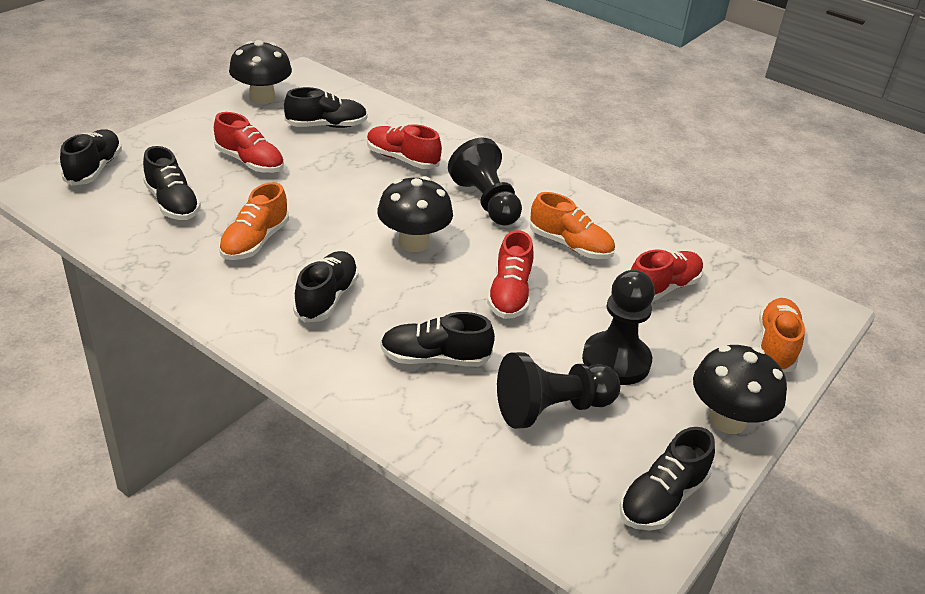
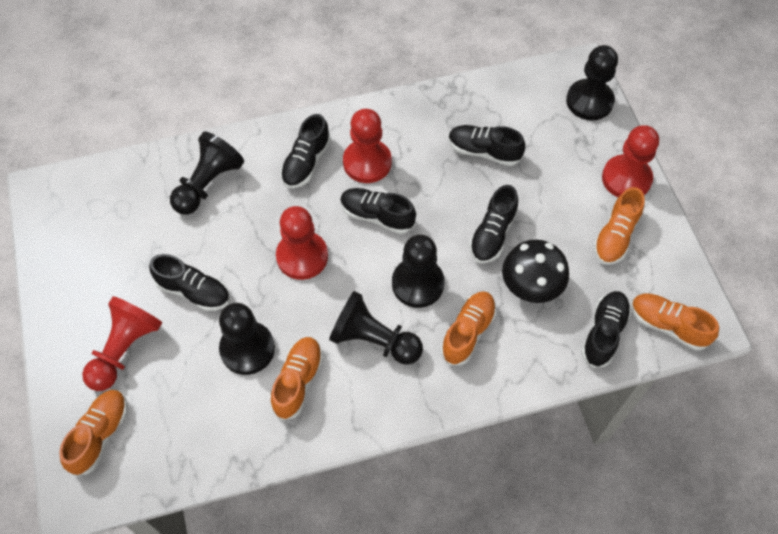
black mushroom: [229,40,292,104] [377,176,453,252] [693,345,787,434] = 3 -> [502,240,569,303] = 1
black pawn: [448,138,522,226] [497,352,620,429] [582,270,655,385] = 3 -> [170,131,244,215] [219,303,275,375] [329,291,423,365] [392,235,444,308] [566,45,618,121] = 5
orange shoe: [219,182,289,260] [530,192,615,259] [759,298,805,372] = 3 -> [59,390,128,476] [271,337,323,420] [440,291,496,365] [593,187,644,265] [631,294,719,351] = 5
red pawn: none = 0 -> [82,296,162,391] [276,206,328,280] [343,109,392,183] [602,125,659,197] = 4
red shoe: [214,112,284,173] [367,124,442,169] [487,230,534,319] [631,249,703,302] = 4 -> none = 0

